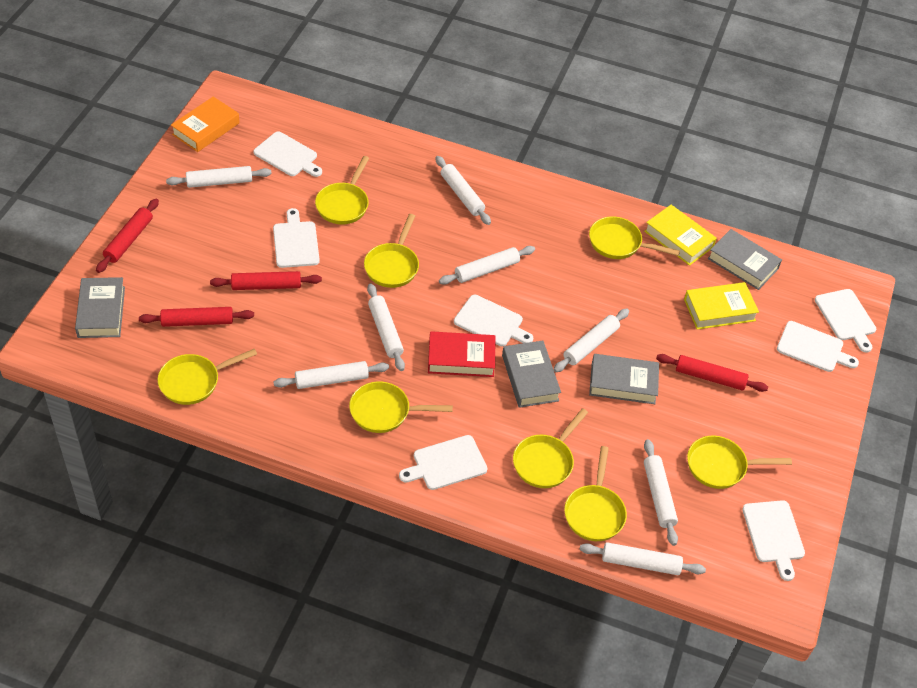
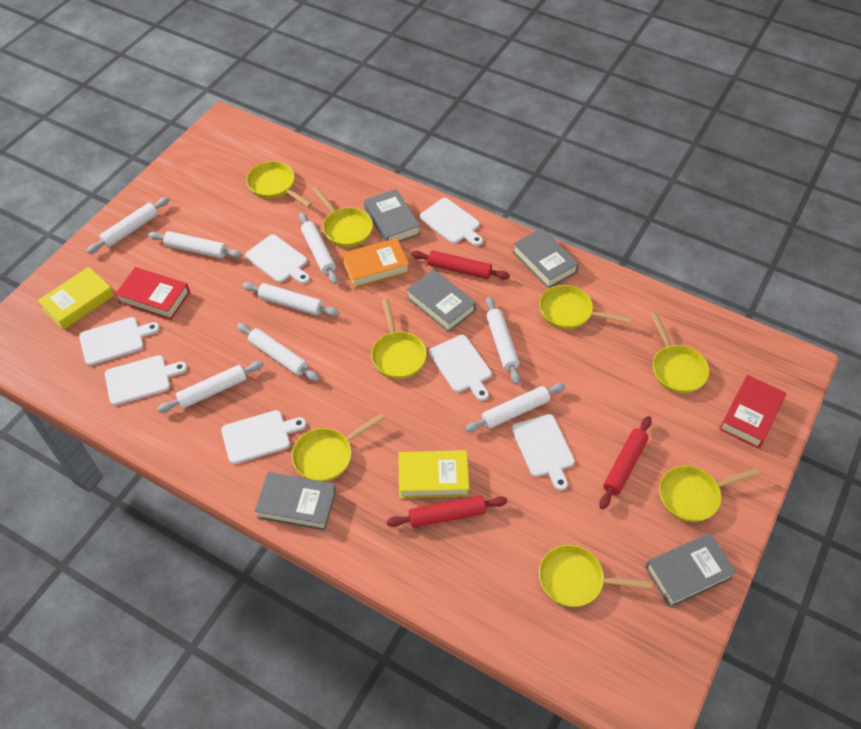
grey book: [75,277,125,338] [502,341,561,408] [589,354,659,404] [707,229,782,290] = 4 -> [255,472,336,531] [364,189,420,242] [406,269,476,332] [513,228,579,289] [645,533,736,608] = 5
red book: [428,331,495,377] = 1 -> [115,267,190,320] [719,375,786,449] = 2
red rolling pin: [96,199,159,273] [139,307,254,327] [210,271,322,290] [656,354,768,392] = 4 -> [387,496,507,528] [411,251,510,279] [599,416,652,509] = 3

